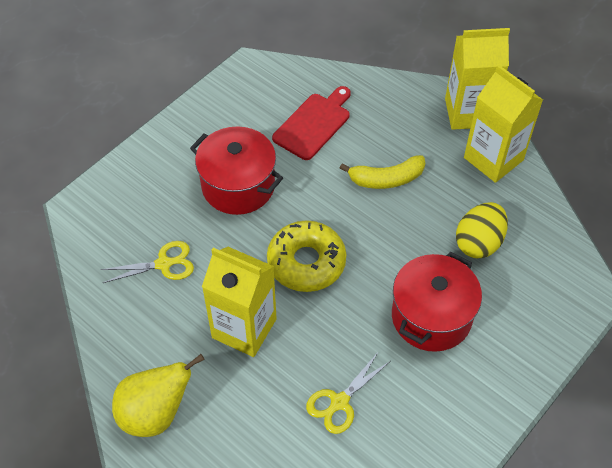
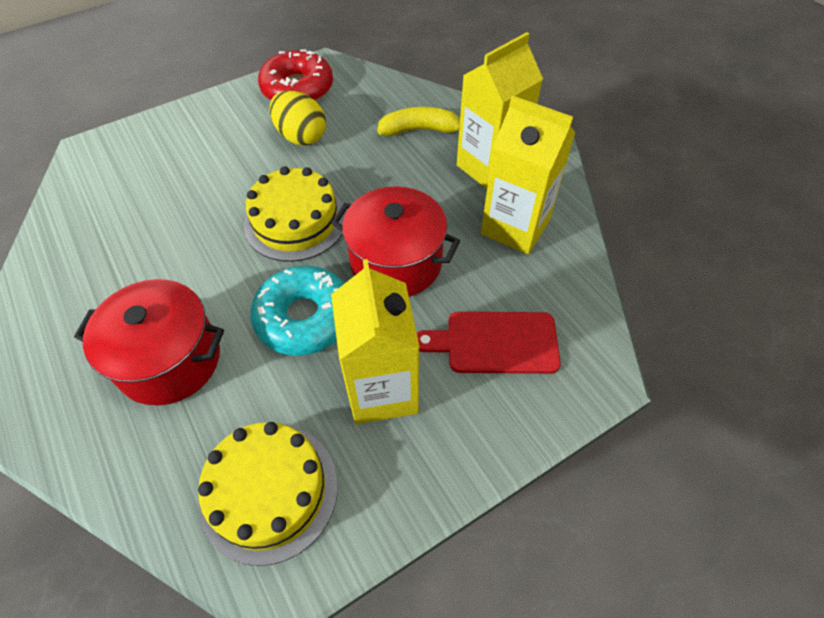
red donut: none = 0 -> [258,50,333,101] = 1
turquoise donut: none = 0 -> [251,266,344,356] = 1
yellow cake: none = 0 -> [198,422,338,566] [244,166,346,262] = 2
yellow donut: [267,220,346,292] = 1 -> none = 0
yellow pear: [112,354,205,437] = 1 -> none = 0
yellow scissors: [100,241,194,283] [306,351,390,434] = 2 -> none = 0

